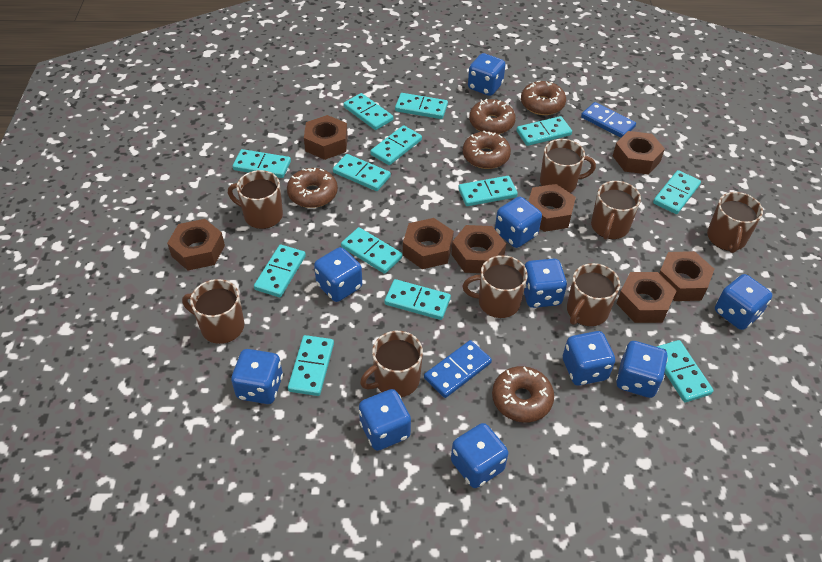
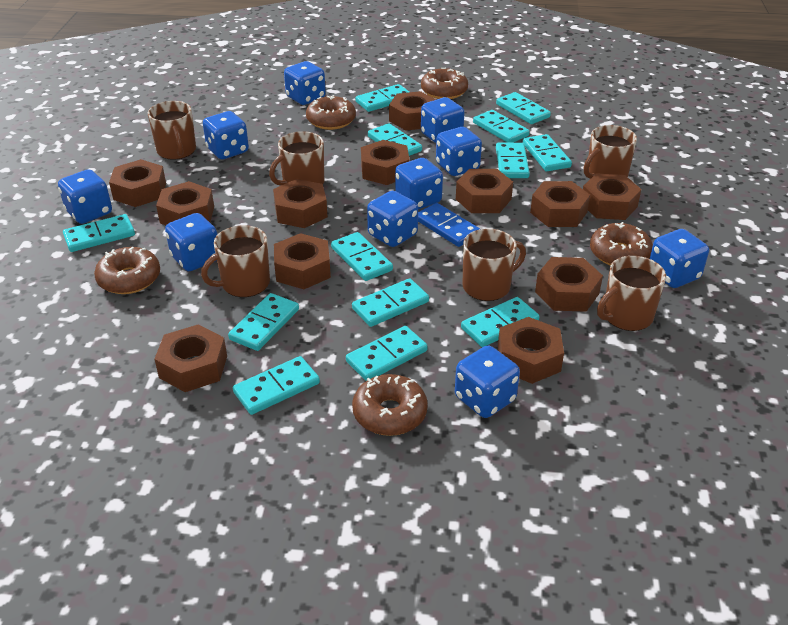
blue domino: [424,340,492,398] [581,102,636,138] = 2 -> [418,203,480,247] = 1
brown mug: [182,279,244,344] [228,170,283,229] [360,331,423,397] [463,255,528,318] [540,139,596,193] [567,263,620,326] [591,181,641,240] [707,192,763,253] = 8 -> [148,101,196,159] [201,225,270,297] [269,131,324,186] [463,229,526,301] [584,125,637,179] [597,256,666,331] = 6
brown nut: [167,219,225,270] [304,115,348,160] [403,218,454,269] [451,225,506,273] [528,184,576,232] [613,131,665,175] [616,272,677,323] [659,251,714,301] = 8 -> [109,159,166,207] [155,325,227,392] [156,181,214,225] [273,179,328,228] [274,233,331,289] [361,140,410,185] [389,91,437,130] [456,169,513,213] [498,317,564,384] [530,181,590,227] [535,257,603,312] [583,173,641,220] = 12

